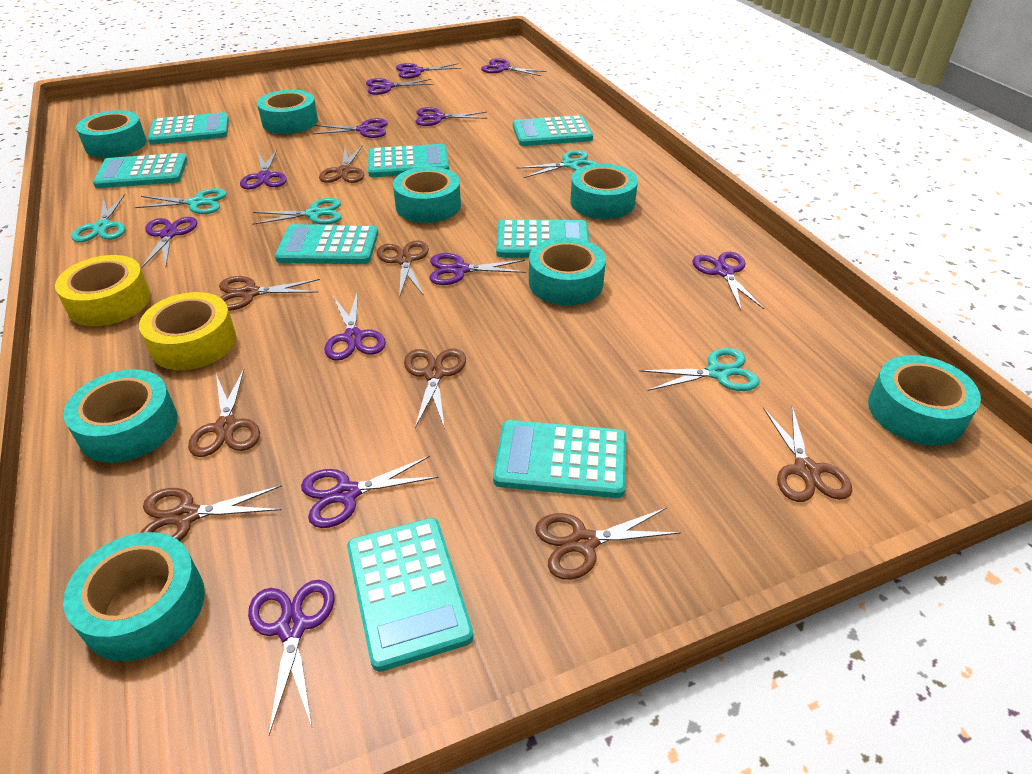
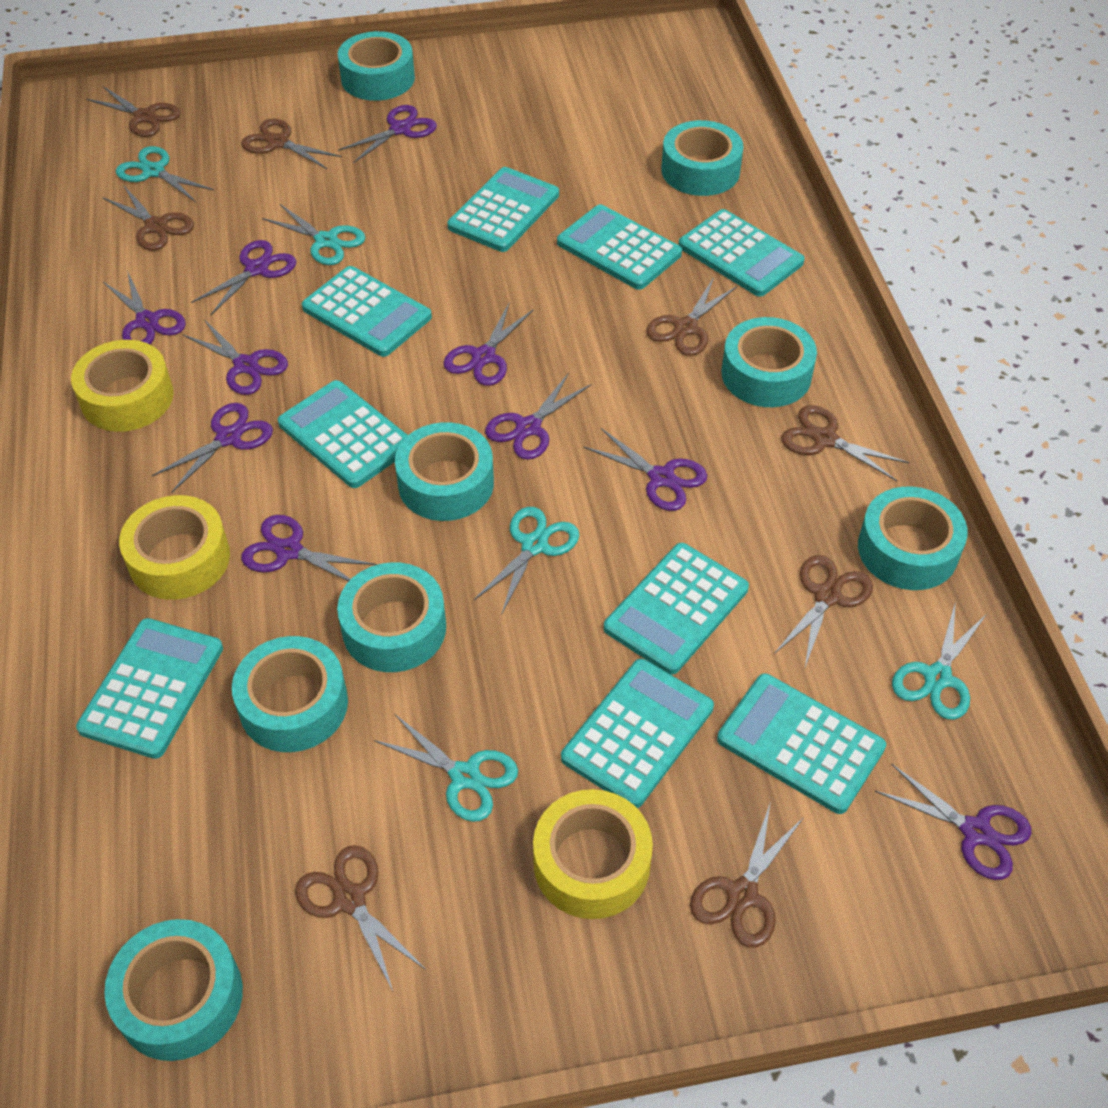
purple scissors: [141,217,197,269] [240,150,287,190] [248,580,335,735] [301,456,439,528] [312,118,388,138] [324,292,386,361] [366,78,433,95] [396,63,461,79] [416,107,487,126] [429,253,526,285] [481,58,547,76] [692,252,764,310] = 12 -> [103,271,186,344] [152,403,273,493] [183,319,288,395] [191,240,296,315] [241,515,377,581] [338,105,437,163] [443,302,534,386] [485,373,591,460] [583,428,707,511] [875,763,1032,880] = 10
turquoise calculator: [93,153,187,188] [148,112,229,145] [275,224,378,264] [347,518,474,672] [368,144,449,177] [493,420,626,498] [496,219,589,258] [513,115,593,146] = 8 -> [76,618,223,759] [278,380,408,488] [302,266,432,357] [447,167,559,252] [557,204,682,290] [561,659,714,808] [604,543,749,675] [678,209,805,297] [717,673,886,814] = 9
yellow tape: [55,255,151,326] [139,292,236,370] = 2 -> [71,340,174,432] [119,495,230,600] [533,789,653,919] = 3

